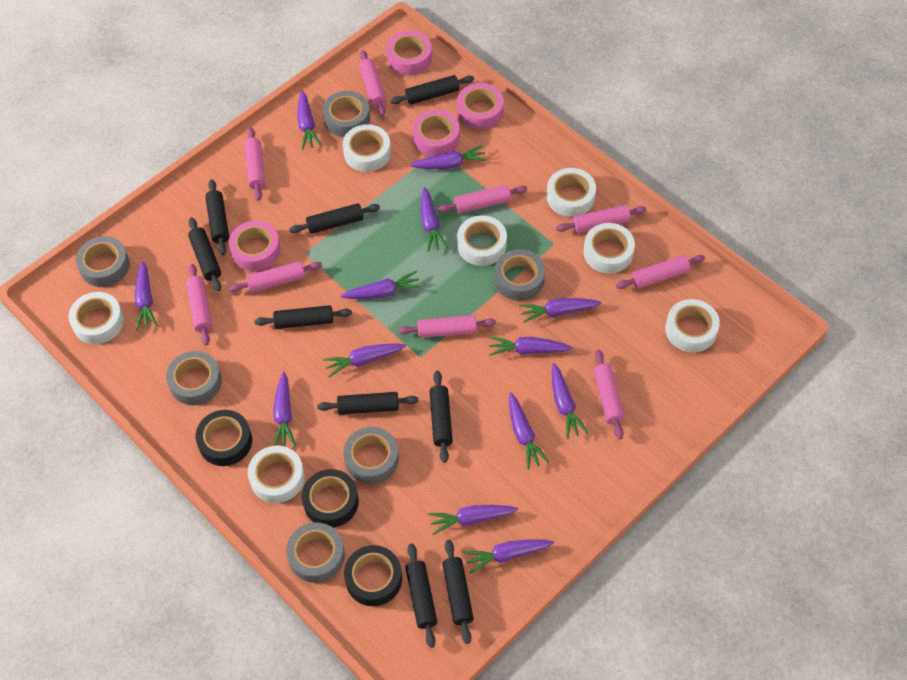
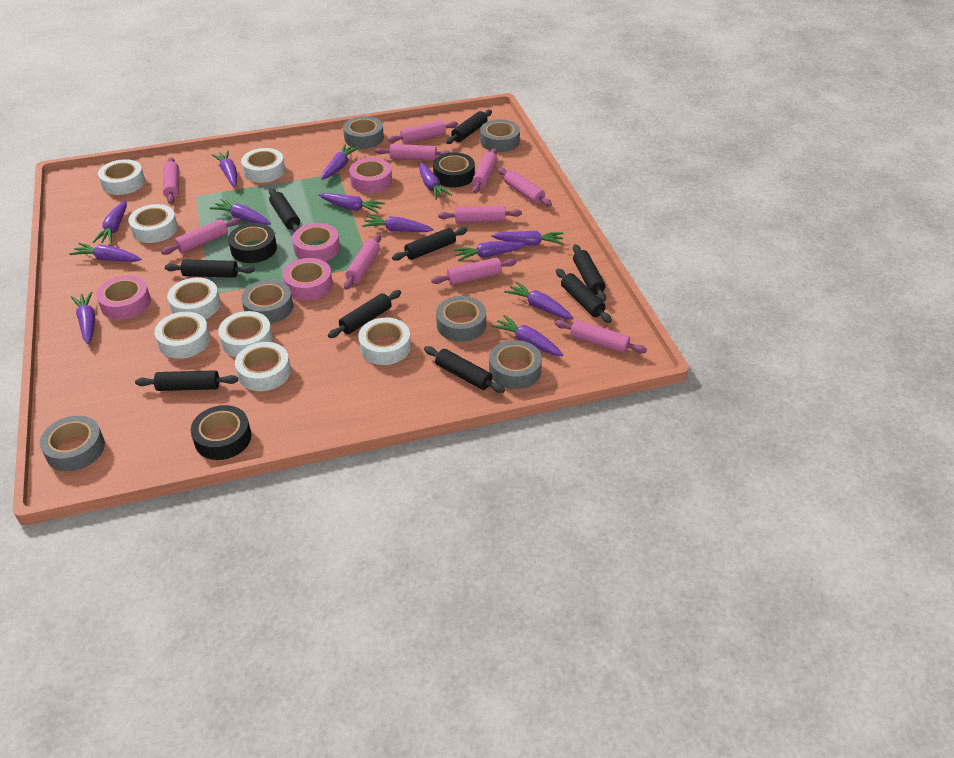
pink rolling pin: [186,264,212,345] [229,261,322,293] [244,127,265,201] [359,50,387,117] [398,315,496,338] [438,185,527,214] [556,205,647,233] [593,350,625,439] [616,255,705,289] = 9 -> [161,218,240,255] [163,157,179,204] [344,234,381,290] [375,144,452,161] [388,120,458,144] [431,257,517,285] [438,206,522,223] [472,148,498,193] [498,168,552,207] [555,320,647,353] = 10
white tape: [69,292,124,344] [248,446,305,503] [343,124,391,172] [457,216,507,266] [547,168,596,217] [584,223,635,274] [665,299,720,352] = 7 -> [98,159,145,195] [128,204,178,243] [155,312,210,359] [167,278,221,319] [218,311,273,357] [235,342,291,391] [241,148,285,183] [358,318,411,365] = 8

